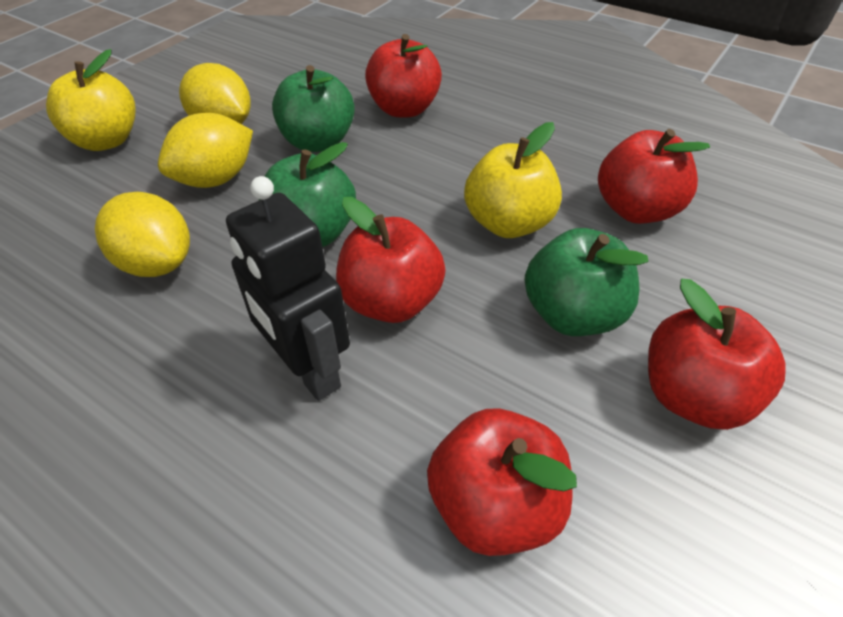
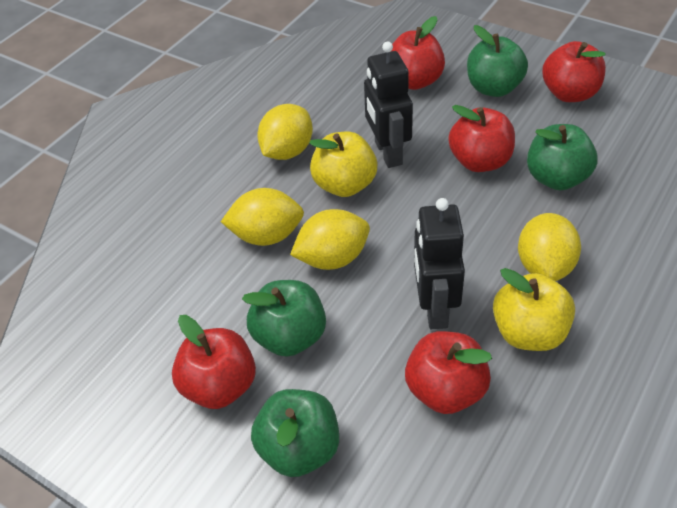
black robot: [226,176,350,401] = 1 -> [364,41,413,168] [414,198,465,329] = 2
green apple: [259,142,356,247] [272,65,355,152] [524,228,648,336] = 3 -> [242,280,326,357] [251,389,339,477] [467,25,528,97] [527,124,598,190] = 4
yellow lemon: [95,192,190,277] [158,113,253,188] [179,63,250,124] = 3 -> [221,188,304,246] [257,104,313,160] [290,209,370,270] [518,213,581,281] = 4

